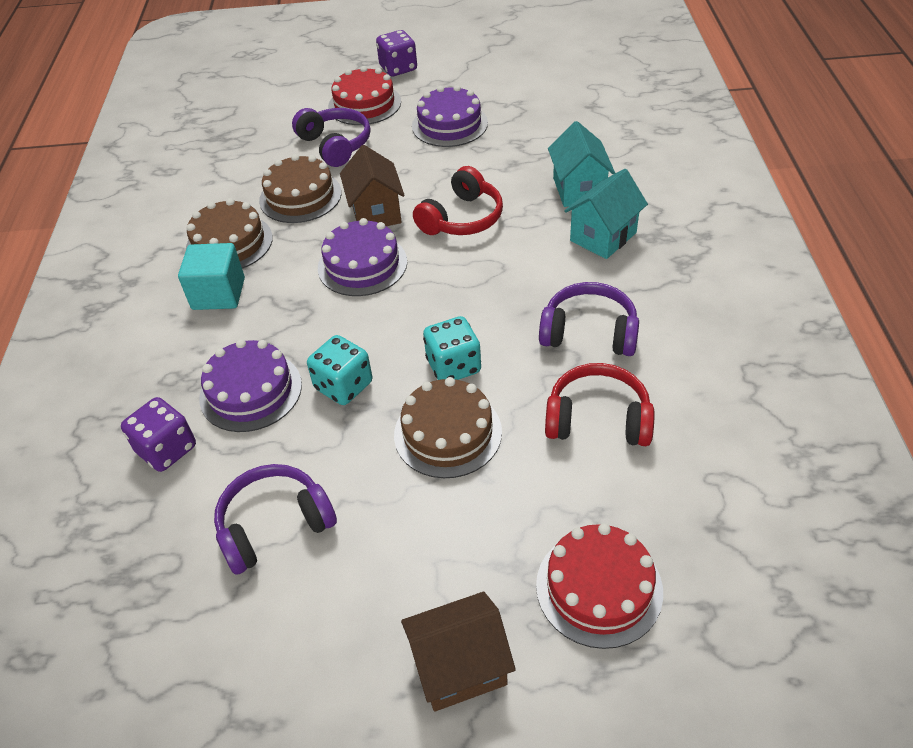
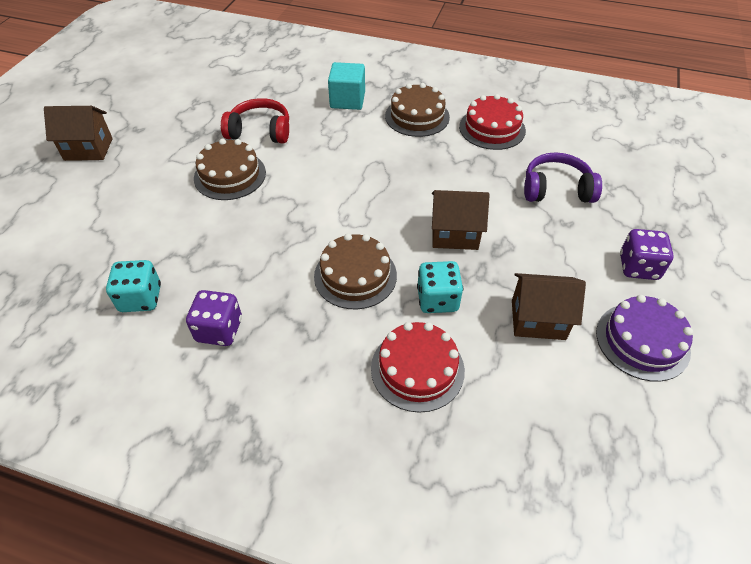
brown house: [340,145,405,226] [401,592,516,712] = 2 -> [44,106,113,161] [432,190,489,250] [512,273,586,340] = 3
purple cake: [199,339,302,432] [318,218,407,296] [412,85,488,147] = 3 -> [596,295,693,382] = 1
purple headphones: [214,464,337,575] [292,108,370,167] [539,282,639,356] = 3 -> [524,152,602,203] = 1
red headphones: [413,166,503,235] [545,363,654,446] = 2 -> [221,98,289,144] = 1
turquoise house: [548,121,615,207] [564,169,648,259] = 2 -> none = 0

